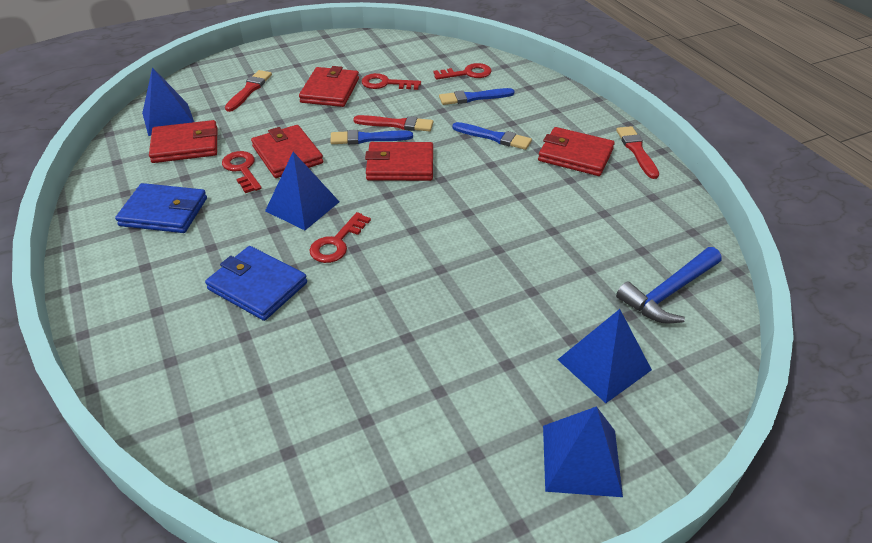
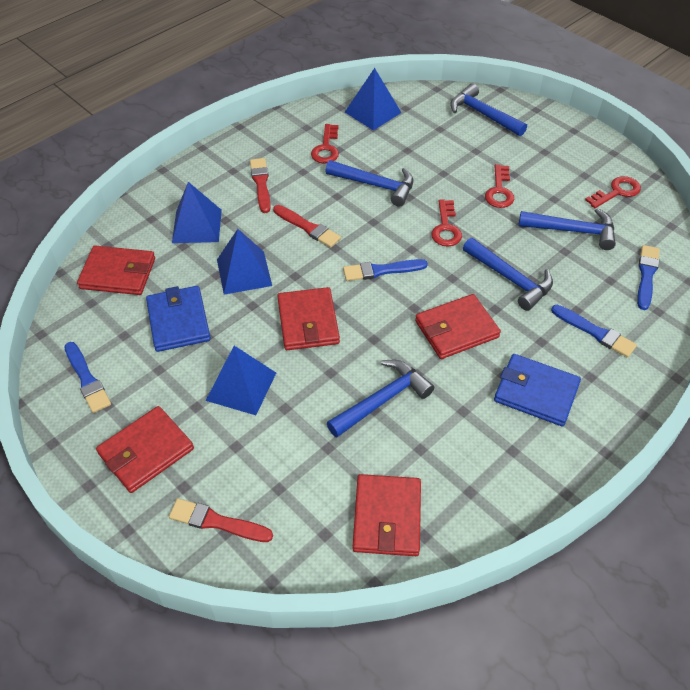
blue brush: [330,130,413,144] [439,88,515,105] [452,122,532,150] = 3 -> [64,342,111,413] [343,259,428,281] [551,305,637,358] [637,245,660,310] = 4
blue hammer: [616,247,721,323] = 1 -> [325,160,414,207] [327,360,434,437] [450,83,527,136] [463,238,553,311] [518,208,616,250] = 5

